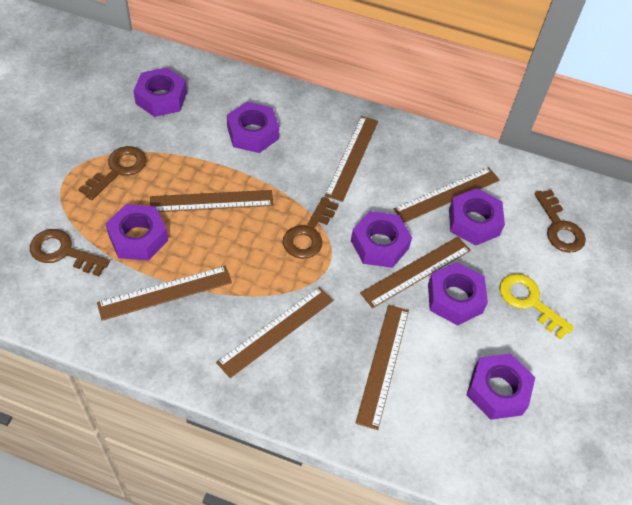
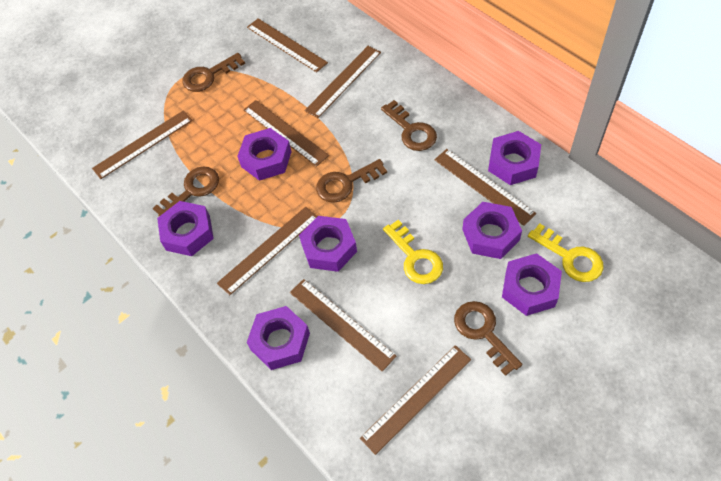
brown key: [30,229,110,276] [79,146,146,200] [283,197,339,259] [534,190,586,253] = 4 -> [153,166,219,216] [182,53,245,92] [316,159,387,203] [381,100,437,151] [454,301,522,376] = 5
brown ruler: [97,266,232,321] [150,190,273,212] [216,287,334,378] [325,116,378,202] [355,305,409,430] [360,237,471,308] [394,167,500,223] = 7 -> [92,111,193,179] [217,207,317,296] [243,100,329,167] [247,18,328,73] [290,279,396,371] [304,46,381,118] [360,345,471,455] [434,149,537,226] = 8
yellow key: [499,274,574,340] = 1 -> [383,220,443,284] [528,223,603,282] = 2

